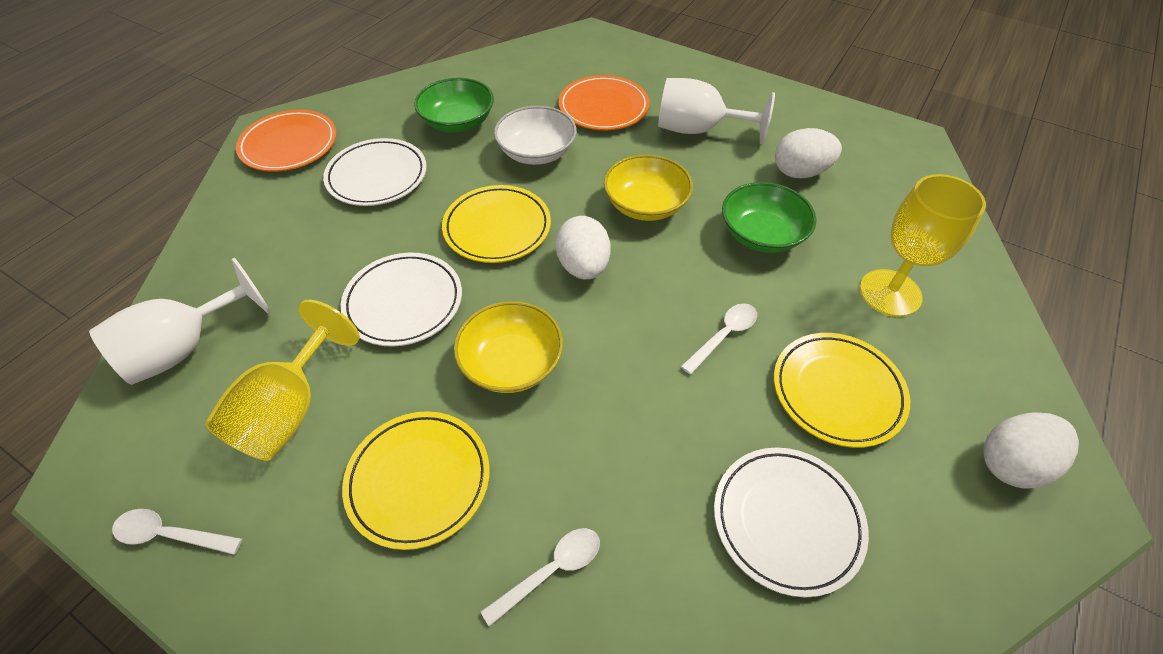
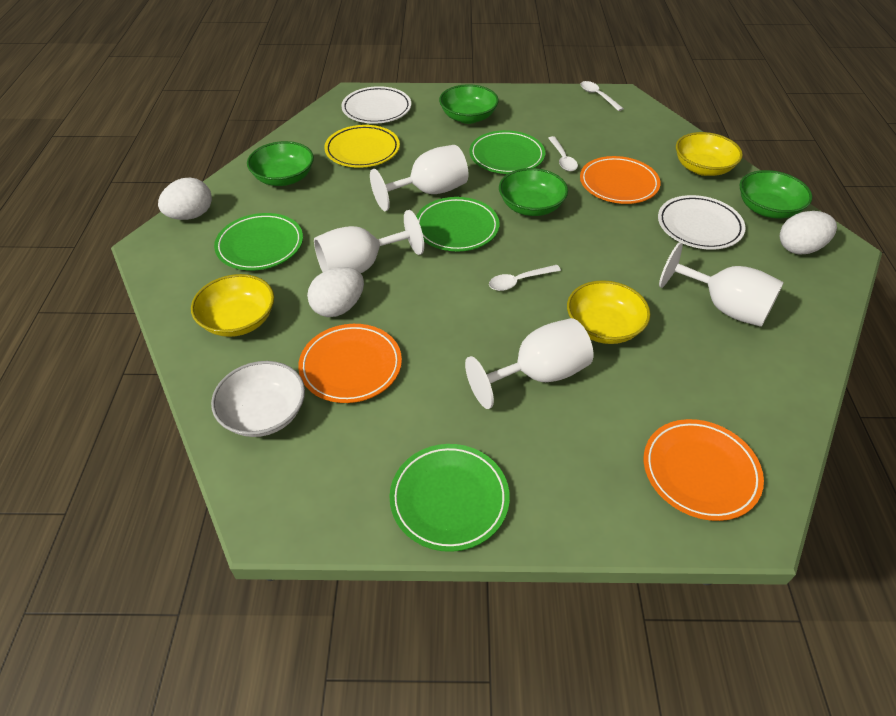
green bowl: [414,78,494,133] [722,182,817,253] = 2 -> [247,141,314,186] [439,84,499,124] [499,168,568,216] [739,170,812,218] = 4
green plate: none = 0 -> [214,213,303,270] [390,444,510,552] [416,197,500,251] [469,130,545,174] = 4
orange plate: [236,110,336,172] [558,75,650,130] = 2 -> [298,324,402,403] [580,156,661,204] [644,419,764,521] = 3
white goblet: [89,258,271,385] [658,78,775,144] = 2 -> [314,210,424,273] [370,145,468,211] [465,318,593,409] [659,242,784,327] = 4
white plate: [323,138,427,206] [341,253,462,347] [714,447,869,598] = 3 -> [341,86,411,124] [658,195,746,250] = 2
yellow bowl: [454,301,563,393] [604,154,693,221] = 2 -> [191,274,274,337] [567,280,650,344] [676,132,743,176] = 3
yellow goblet: [205,300,360,461] [860,174,986,317] = 2 -> none = 0
yellow plate: [342,411,490,550] [442,185,551,263] [774,333,910,448] = 3 -> [324,125,400,168] = 1

